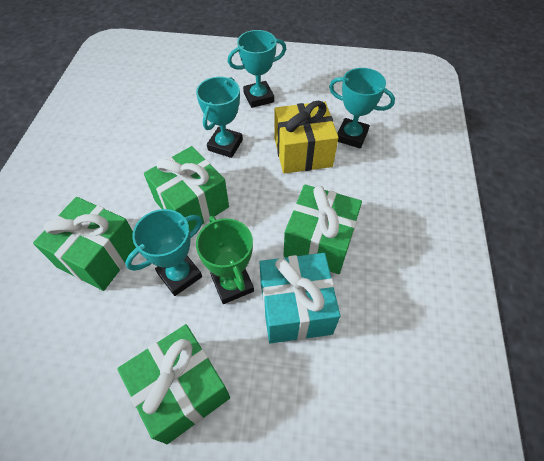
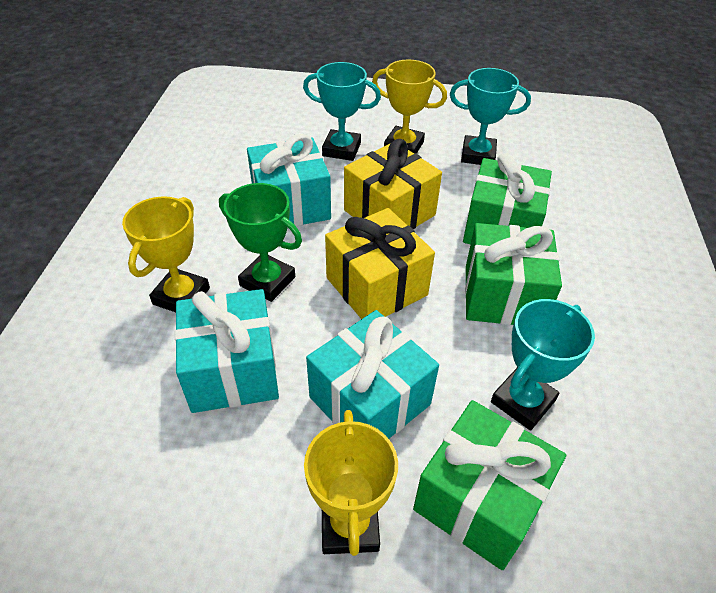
green gift: [33,197,136,291] [117,324,230,444] [144,146,229,232] [283,184,362,274] = 4 -> [413,400,566,570] [463,153,552,244] [465,223,562,325] = 3
turquoise gift: [260,253,340,344] = 1 -> [175,289,279,413] [247,134,331,226] [306,310,439,439] = 3
turquoise trophy: [125,209,202,296] [196,77,243,158] [228,30,286,108] [329,68,395,148] = 4 -> [303,62,381,161] [450,68,531,165] [491,299,595,431] = 3
yellow gift: [274,101,339,174] = 1 -> [325,208,435,319] [344,139,442,229] = 2
yellow trophy: none = 0 -> [122,196,210,312] [304,410,398,556] [372,60,447,154] = 3

